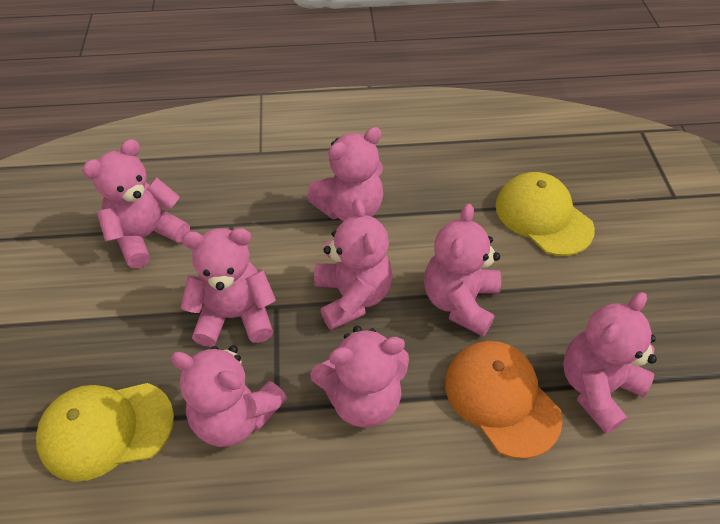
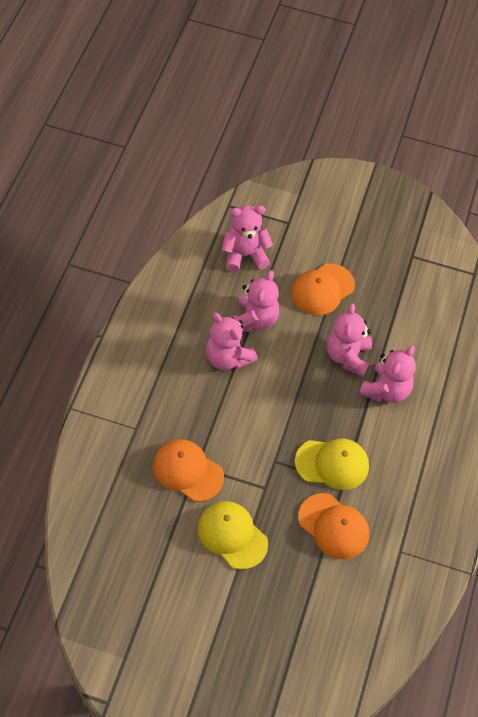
orange cap: [445,341,563,459] = 1 -> [153,439,224,502] [291,263,355,315] [298,493,369,559] = 3
pink teddy bear: [82,139,190,268] [170,345,287,447] [181,228,276,347] [307,127,383,221] [310,326,409,428] [314,199,392,330] [424,203,501,337] [563,292,657,434] = 8 -> [206,313,258,370] [221,205,273,272] [231,270,279,332] [327,303,372,377] [359,346,416,403] = 5

